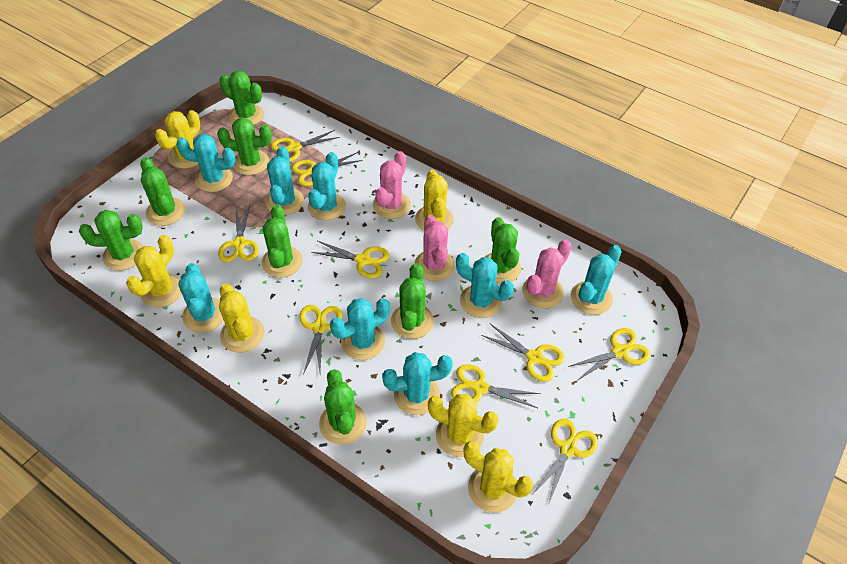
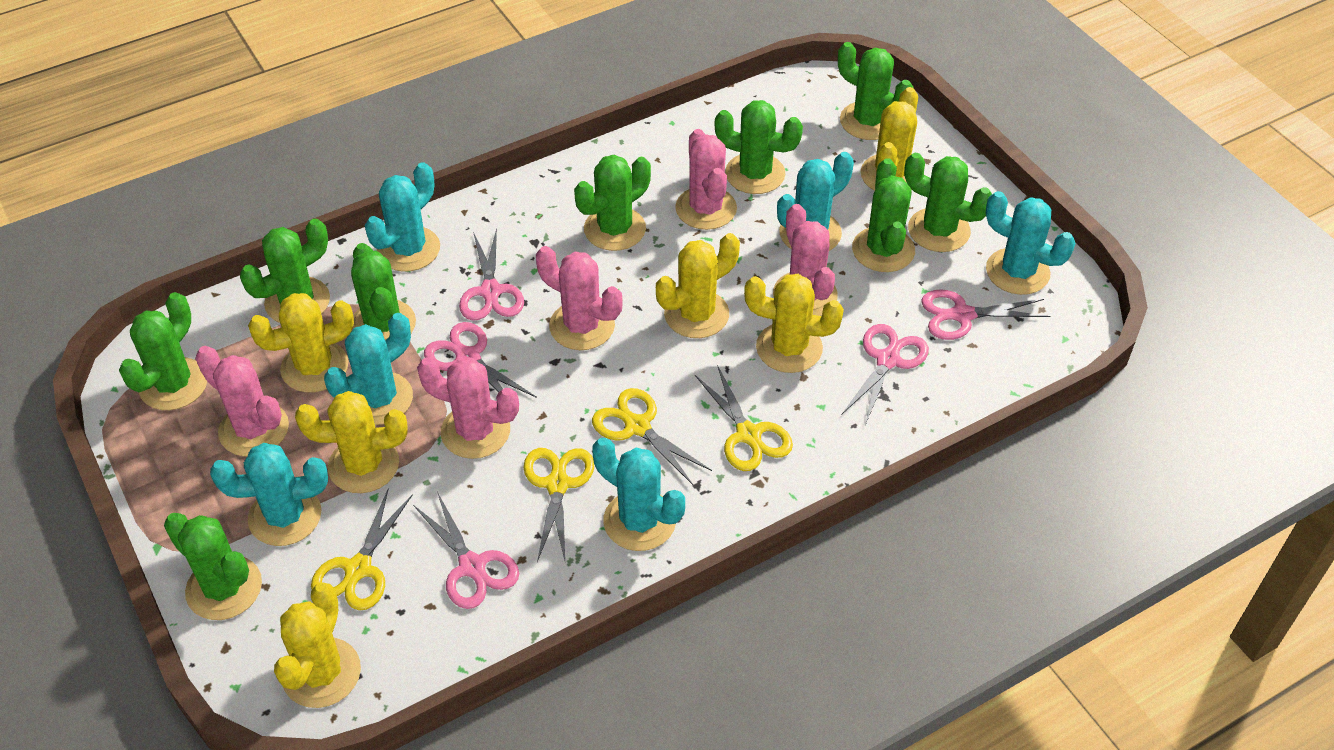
green cactus: [79,210,143,270] [140,157,185,226] [217,118,272,175] [219,71,264,125] [262,205,303,278] [319,369,367,445] [391,263,434,339] [485,217,521,284] = 8 -> [119,292,207,410] [164,513,262,620] [240,219,330,323] [351,243,416,340] [574,155,651,251] [715,100,803,194] [838,42,914,140] [852,158,915,272] [904,153,992,252] = 9
pink cactus: [373,151,411,219] [414,215,455,281] [522,239,572,308] = 3 -> [195,346,289,456] [417,357,519,459] [536,246,623,350] [675,129,737,230] [773,204,838,316] = 5
pink scissors: none = 0 -> [413,492,519,609] [424,322,537,398] [459,228,524,321] [841,324,929,425] [921,289,1050,340] = 5
turquoise cactus: [176,134,236,192] [178,263,223,333] [266,146,304,215] [308,152,346,221] [330,298,390,360] [382,352,453,415] [456,253,514,318] [571,245,622,315] = 8 -> [210,443,328,546] [324,313,413,425] [365,162,440,272] [592,437,685,551] [777,152,854,251] [986,191,1075,295] = 6
yellow scissors: [218,205,259,262] [271,130,340,162] [291,152,363,186] [299,305,342,375] [311,241,390,278] [451,364,541,408] [481,324,565,382] [532,419,598,503] [568,328,651,380] = 9 -> [311,488,413,610] [524,448,594,562] [592,388,712,485] [695,365,793,471] = 4

